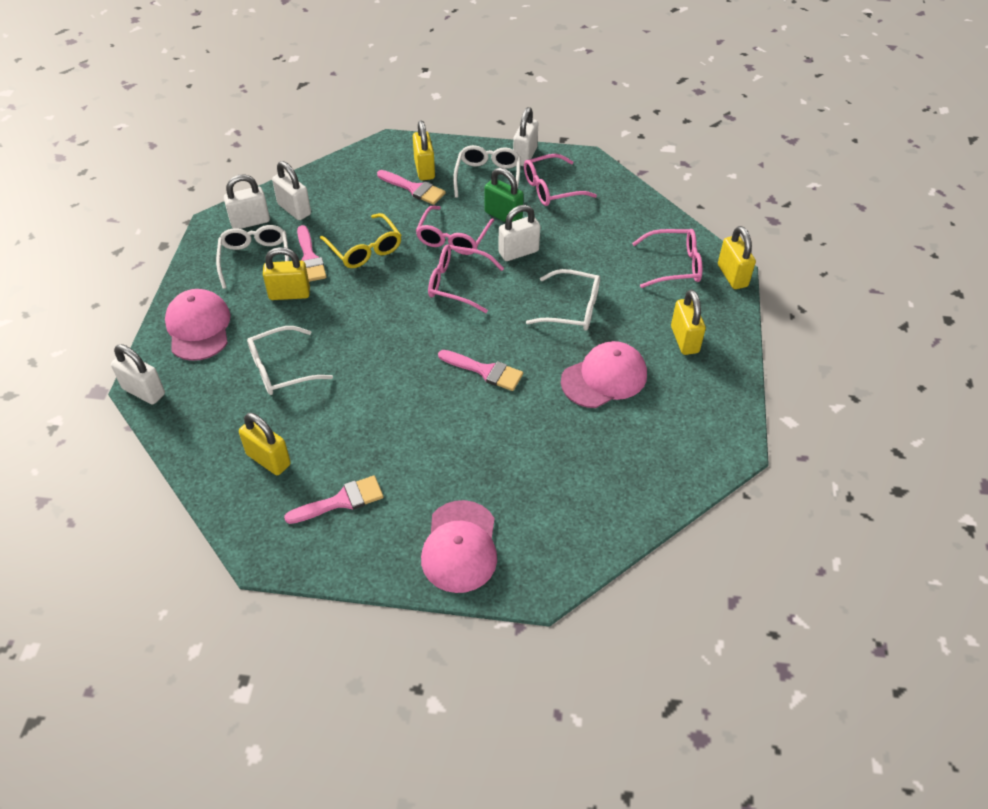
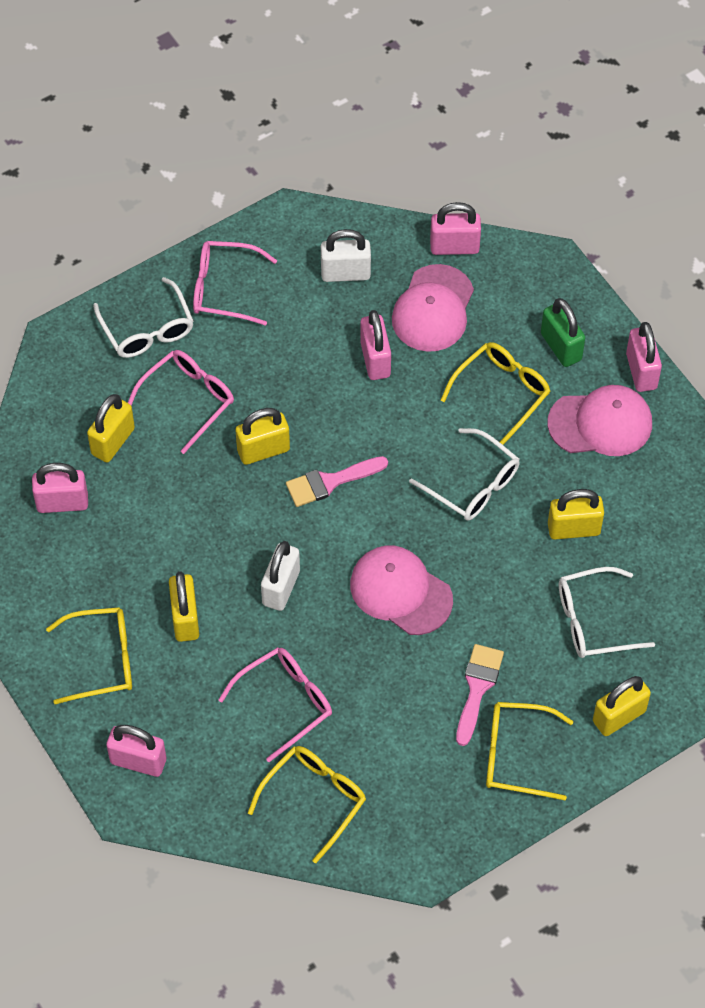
pink brush: [284,476,383,524] [297,225,327,282] [377,170,446,205] [438,350,523,391] = 4 -> [286,456,388,507] [456,644,504,746] = 2
pink glasses: [416,206,494,255] [428,244,504,313] [524,154,597,206] [632,229,702,288] = 4 -> [128,350,234,454] [193,241,277,326] [218,647,332,762] = 3
pink padlock: none = 0 -> [32,463,88,513] [106,725,166,777] [360,310,391,380] [430,202,481,255] [626,322,662,392] = 5
white glasses: [216,225,289,289] [247,326,333,395] [453,145,521,198] [526,269,600,331] = 4 -> [93,277,194,358] [409,428,520,521] [559,567,655,658] = 3
white padlock: [111,344,165,405] [224,174,270,229] [272,161,311,220] [498,205,540,261] [513,107,538,166] = 5 -> [261,541,300,611] [321,229,371,282] = 2
yellow glasses: [320,213,401,268] = 1 -> [46,607,132,704] [248,746,366,863] [441,342,550,445] [486,702,573,800] = 4

